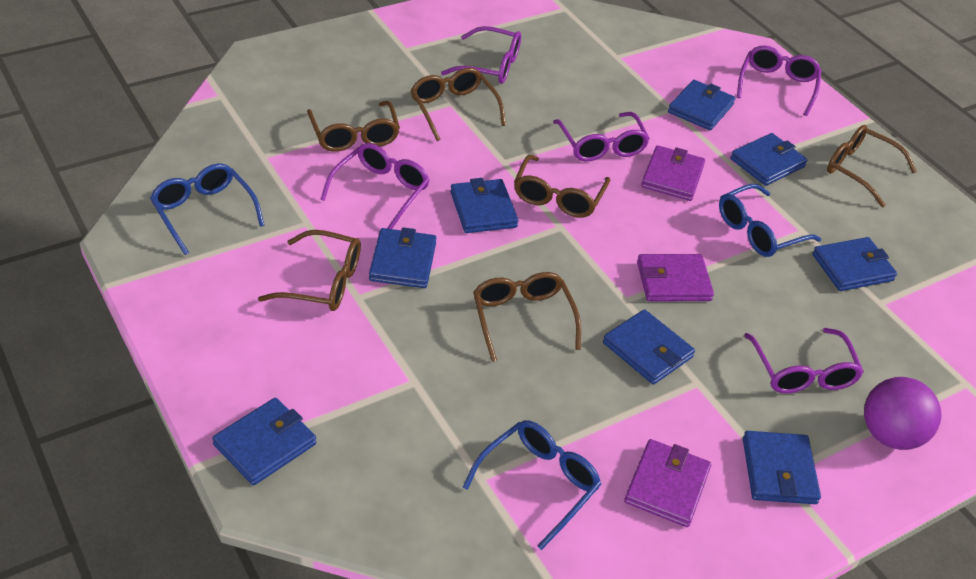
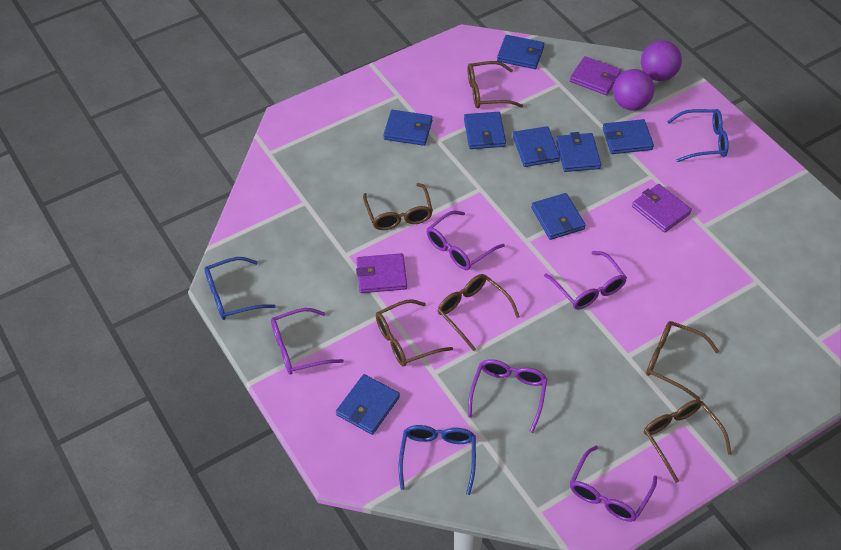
purple ball: [864,377,941,450] = 1 -> [613,69,654,111] [641,40,682,81] = 2

